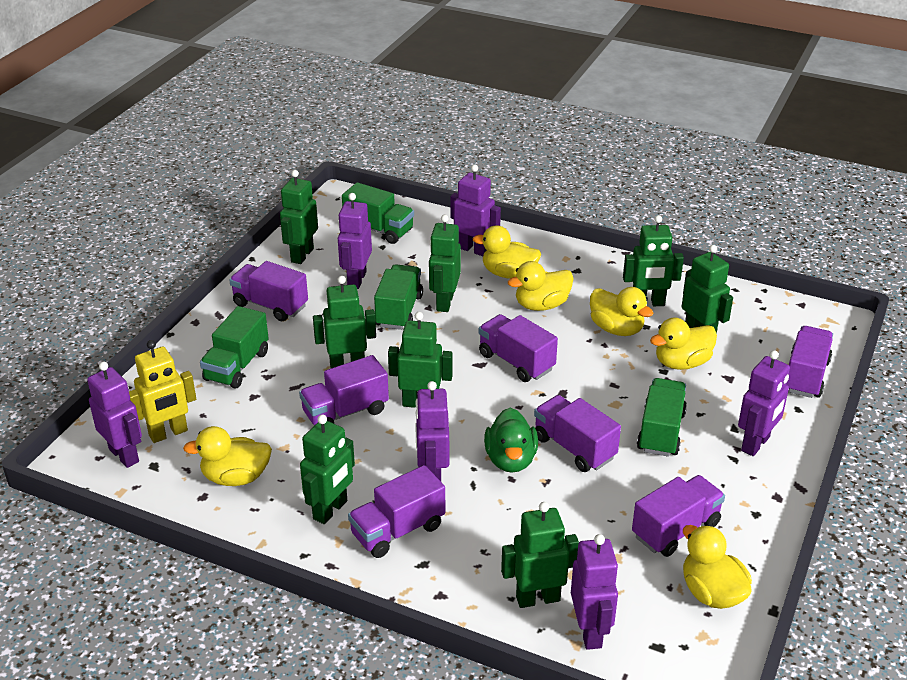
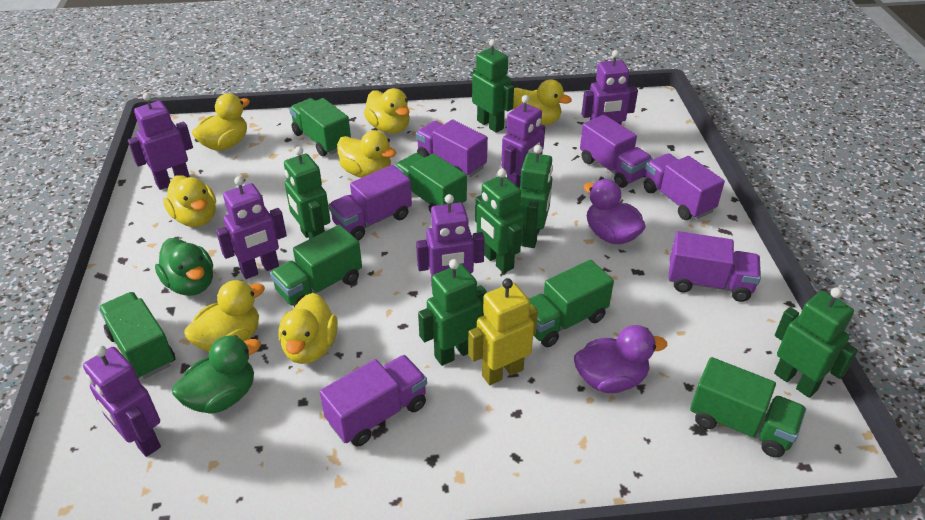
green duck: [484,408,538,473] = 1 -> [155,238,213,296] [172,335,261,414] = 2
green robot: [280,170,318,264] [300,415,355,524] [313,276,376,368] [388,312,453,408] [429,215,461,312] [501,502,579,608] [623,215,684,306] [682,245,733,334] = 8 -> [284,147,330,239] [418,259,487,366] [472,39,514,133] [475,169,524,273] [518,145,553,248] [774,287,858,398] = 6
green truck: [200,306,269,389] [342,182,414,244] [374,264,423,330] [637,378,687,457] = 4 -> [99,292,175,379] [270,225,362,307] [289,98,351,156] [395,153,467,213] [529,260,614,347] [690,357,806,458] = 6
purple duck: none = 0 -> [574,325,667,393] [583,179,646,244] = 2
purple truck: [229,261,308,321] [299,355,389,425] [348,465,445,558] [479,314,558,382] [534,395,621,472] [632,475,725,557] [787,326,833,398] = 7 -> [320,355,427,447] [329,165,412,241] [416,119,488,177] [580,115,653,188] [643,153,725,220] [669,231,761,302] = 6
yellow duck: [183,426,272,486] [472,225,541,279] [508,261,573,311] [590,287,653,336] [650,318,717,370] [683,525,752,609] = 6 -> [163,176,216,227] [184,280,265,352] [192,93,250,151] [279,293,338,364] [337,130,396,178] [364,88,410,133] [513,79,572,125] = 7

